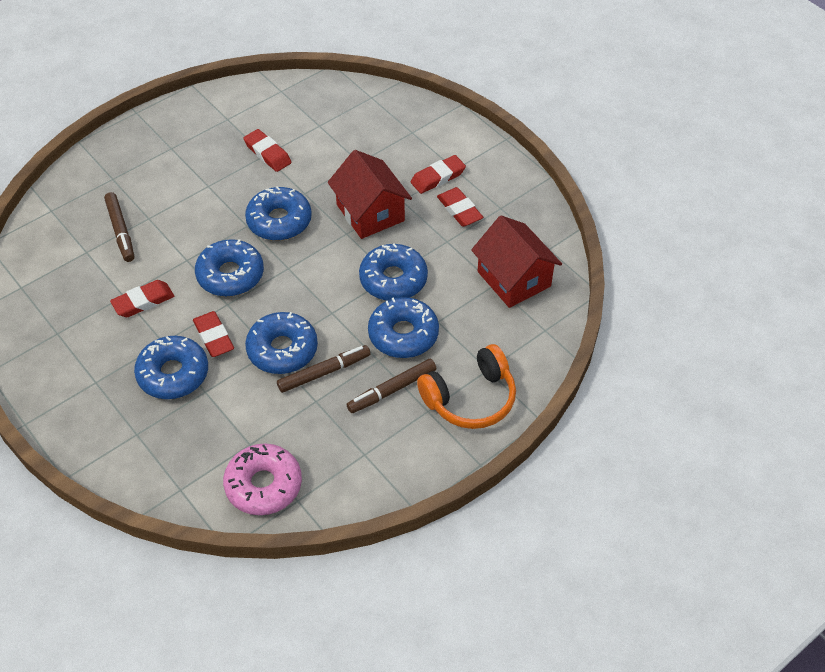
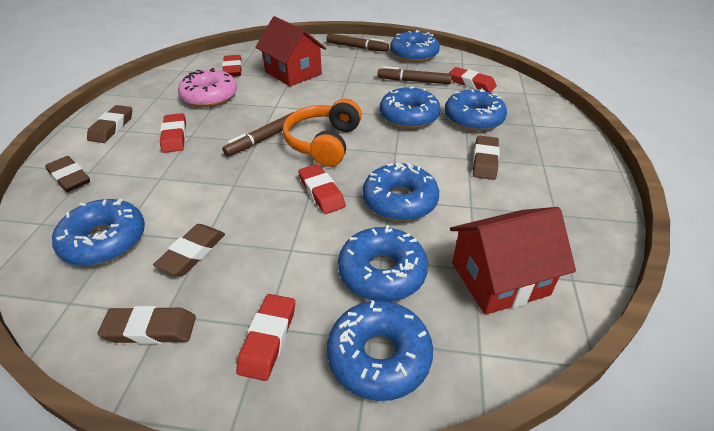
blue donut: [134,336,208,399] [195,239,264,297] [245,186,312,241] [245,312,318,374] [359,243,428,301] [368,297,439,358] = 6 -> [52,199,145,266] [327,300,433,401] [338,225,428,302] [363,163,439,221] [380,86,441,129] [390,30,440,62] [444,88,507,131] = 7
brown eraser: none = 0 -> [45,156,90,192] [87,105,132,143] [98,306,196,344] [153,224,225,276] [473,135,500,180] = 5

